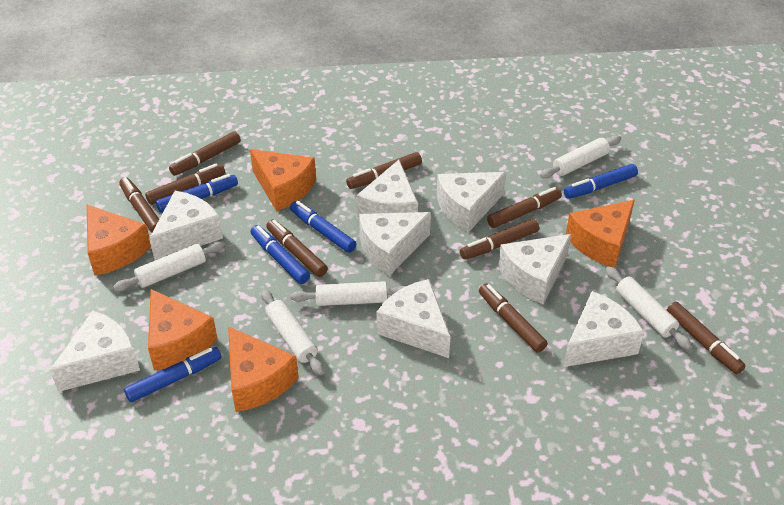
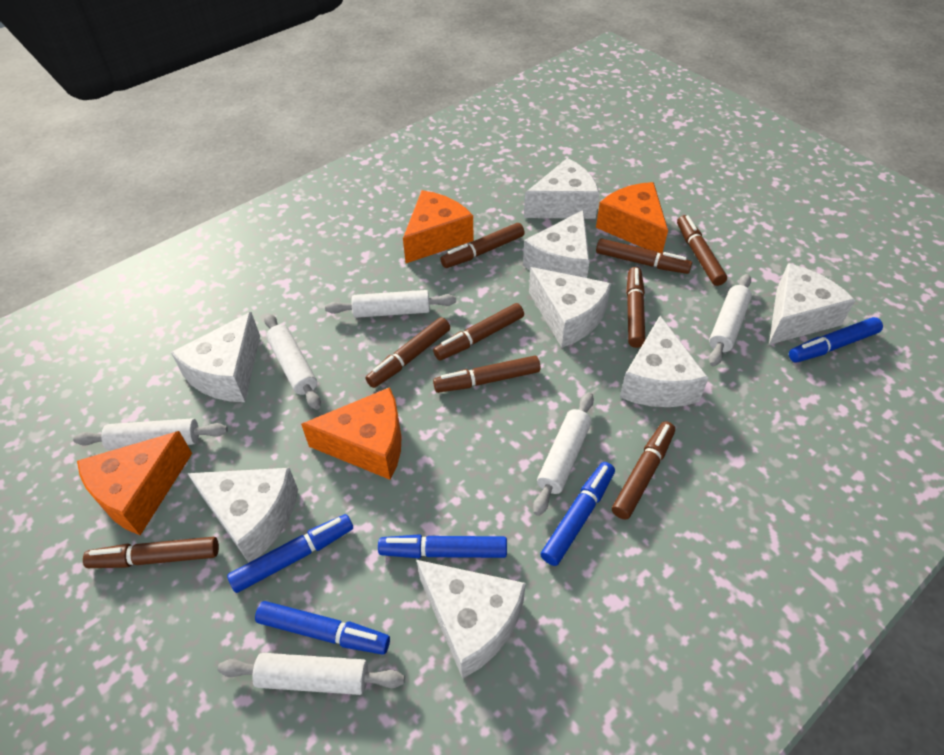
orange cheese: [87,205,151,276] [148,289,218,370] [228,326,299,412] [250,149,316,211] [566,200,635,268] = 5 -> [77,431,192,535] [301,387,402,480] [403,190,474,263] [596,182,668,253] = 4
white rolling pin: [113,241,225,291] [261,289,324,375] [290,281,406,306] [540,135,621,179] [606,266,692,350] = 5 -> [73,418,228,450] [218,653,405,695] [264,313,321,410] [325,290,456,318] [533,392,594,516] [709,274,752,367] = 6

